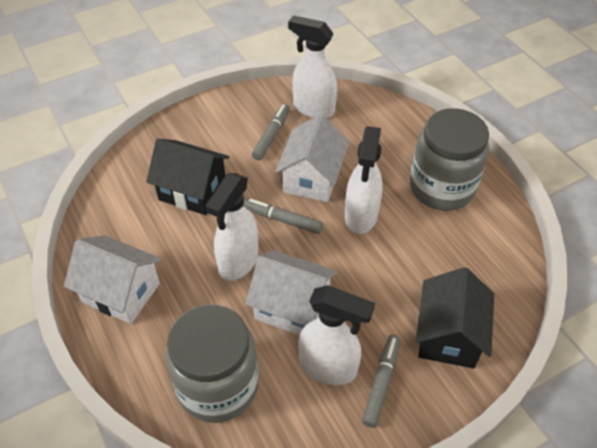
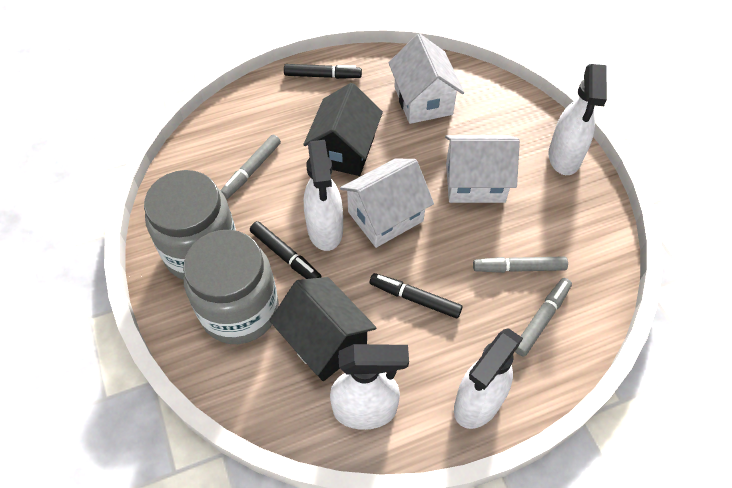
black marker: none = 0 -> [250,221,321,279] [284,64,362,79] [370,273,463,318] = 3

